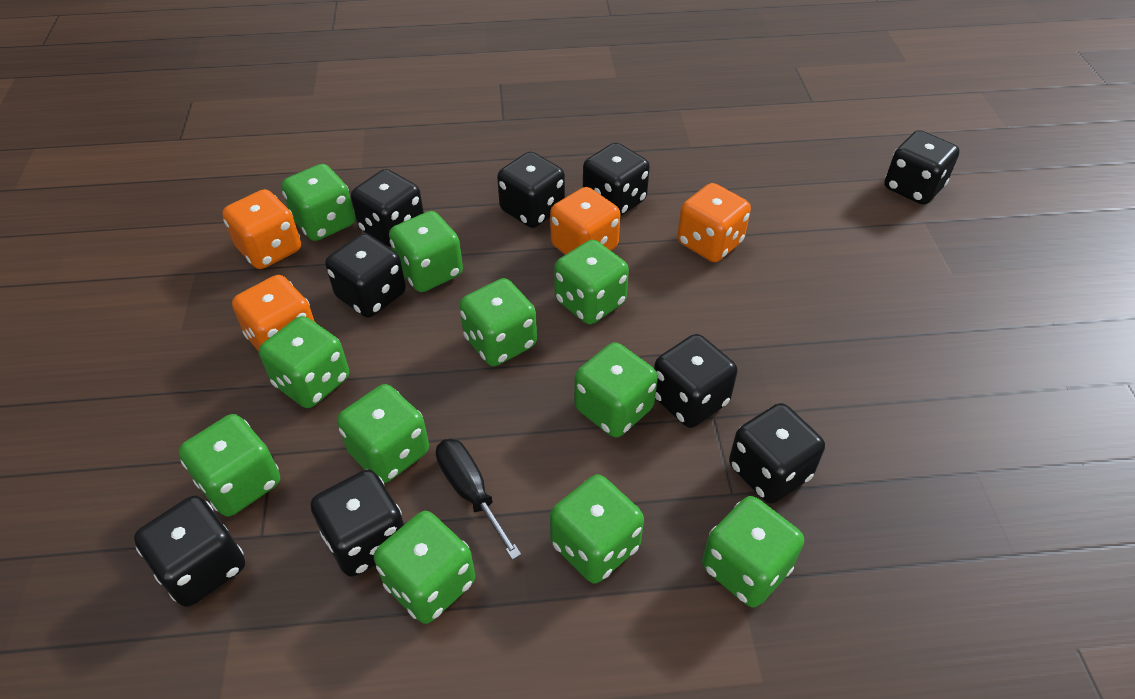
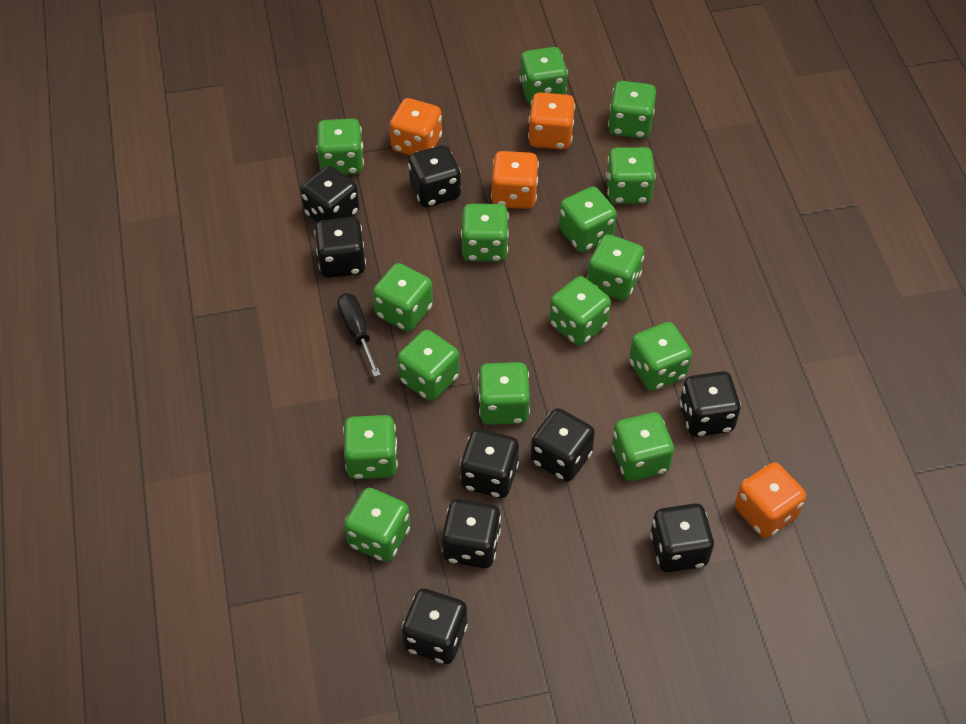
green dice: [178,414,280,516] [259,316,349,408] [281,164,355,241] [337,384,429,483] [374,511,475,624] [389,211,463,292] [459,278,537,366] [550,475,644,583] [554,240,629,324] [574,342,658,437] [702,496,804,607] = 11 -> [316,119,364,175] [343,415,398,479] [344,488,410,562] [373,263,433,332] [397,330,460,401] [461,204,509,262] [478,362,530,425] [519,47,568,104] [549,276,611,346] [559,187,617,252] [587,234,644,300] [606,147,656,204] [608,81,656,138] [612,412,674,481] [629,322,692,391] = 15

